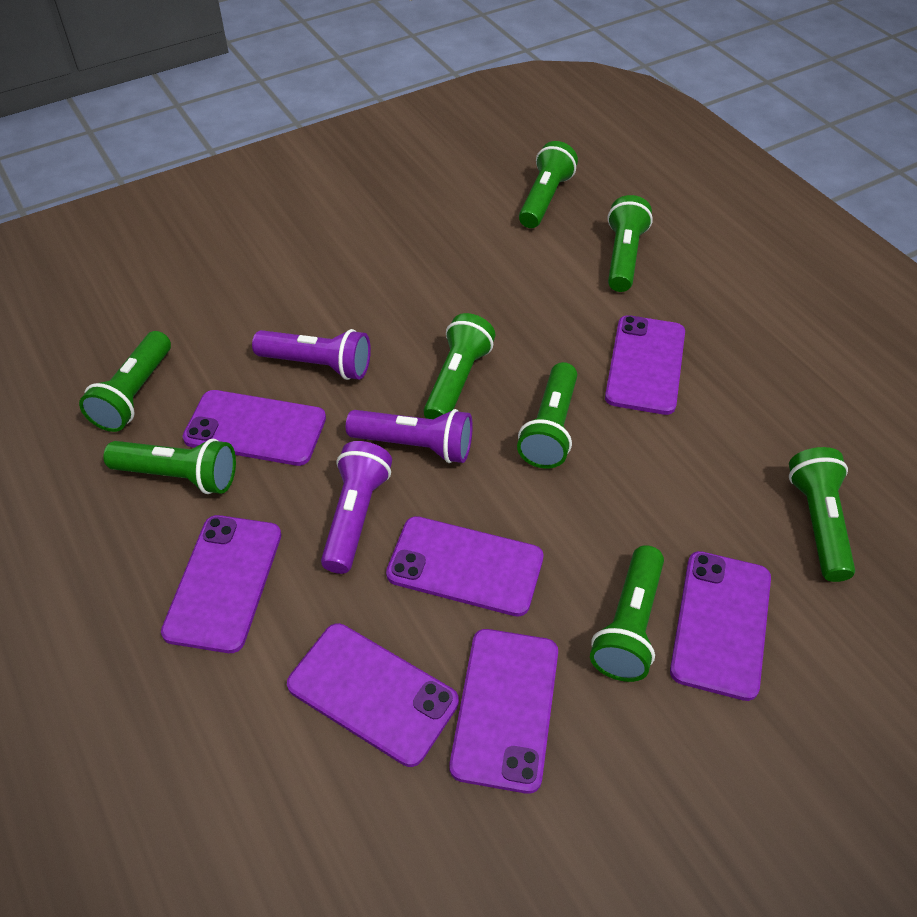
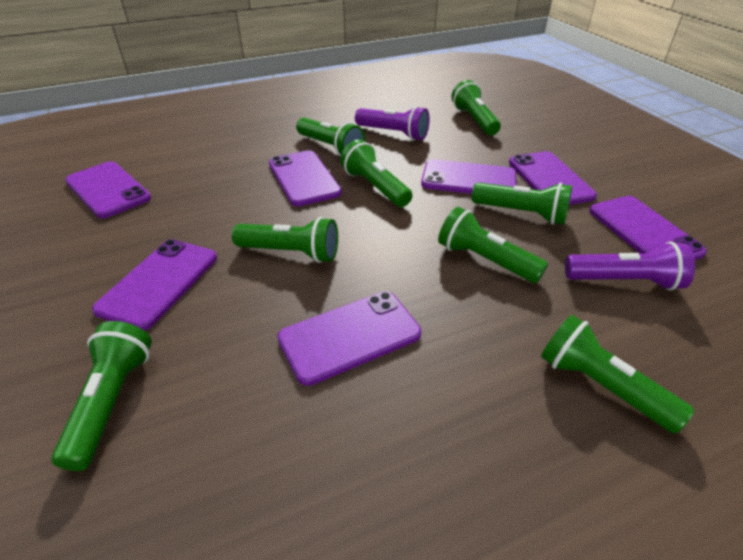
purple flashlight: [252,329,371,380] [321,441,392,574] [346,409,473,463] = 3 -> [355,106,430,141] [565,241,695,290] = 2

